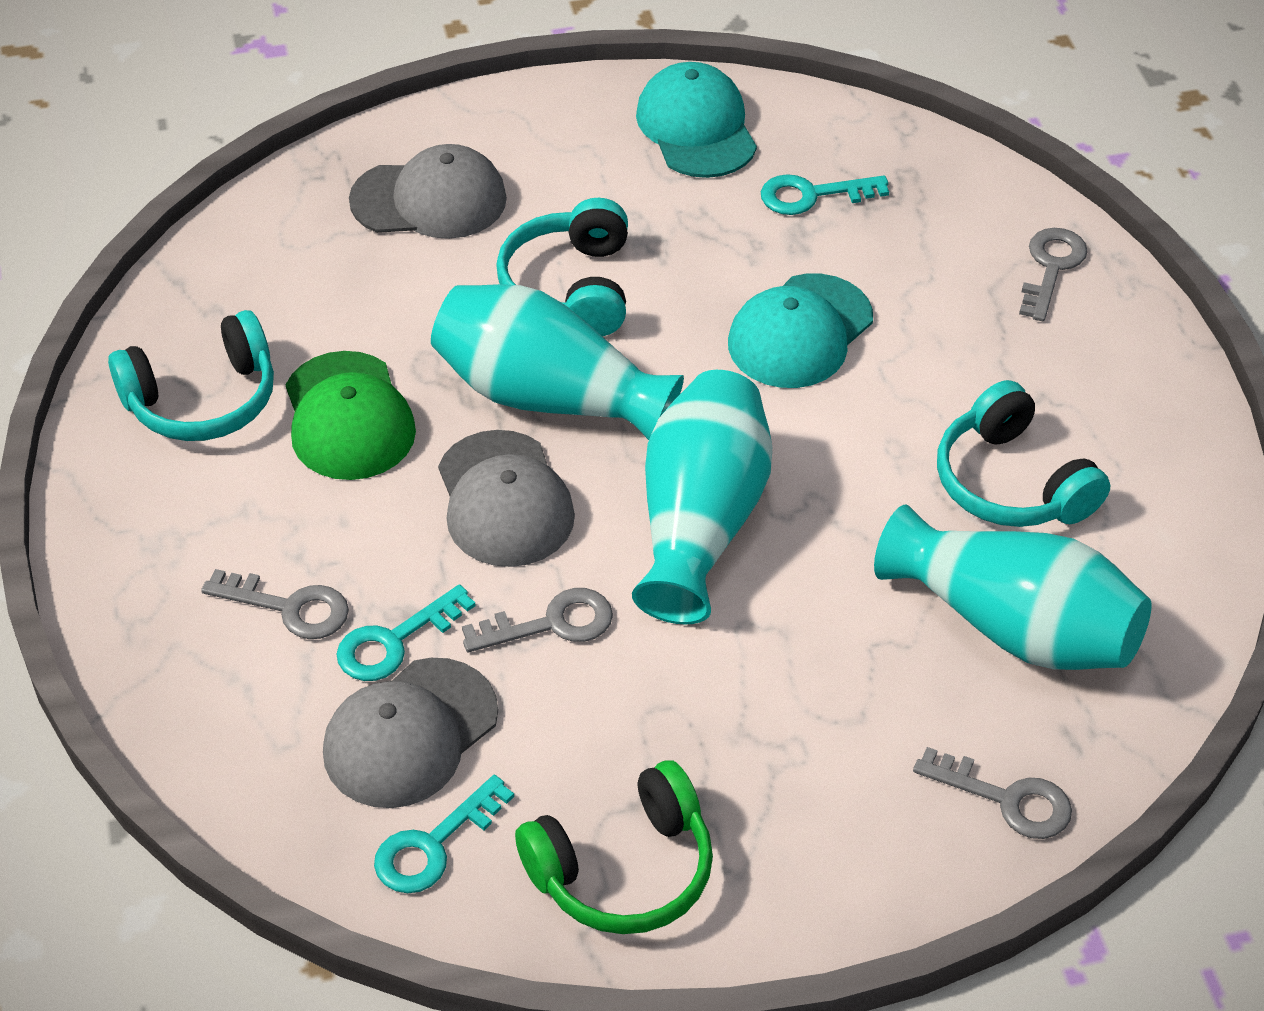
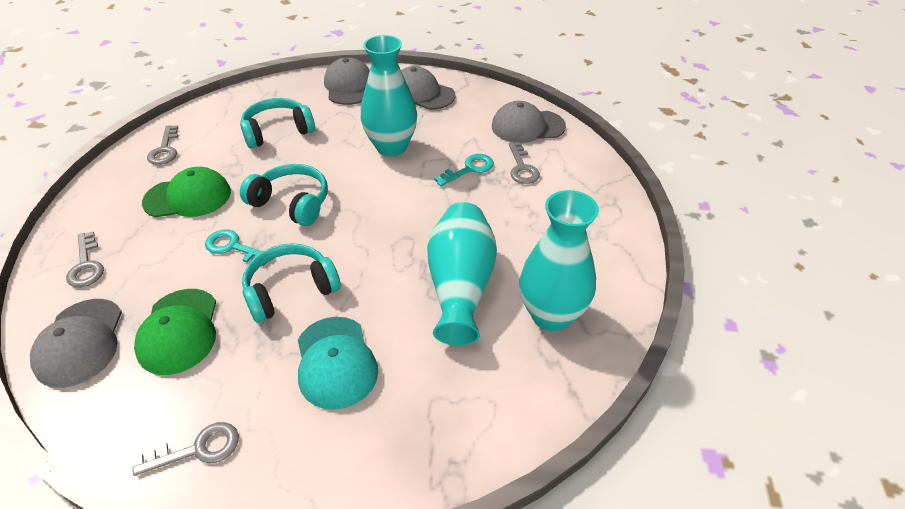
green cap: [286,351,416,480] = 1 -> [134,289,216,375] [142,167,231,217] = 2
green headphones: [515,760,713,934] = 1 -> none = 0
grey cap: [323,658,498,808] [349,144,507,239] [438,430,575,567] = 3 -> [30,299,122,388] [324,57,370,105] [401,66,456,110] [492,101,566,143] = 4
turquoise cap: [636,62,757,178] [728,274,873,388] = 2 -> [298,317,378,410] = 1
turquoise key: [337,584,476,681] [374,775,514,893] [761,174,889,215] = 3 -> [205,229,271,266] [434,154,494,187] = 2

